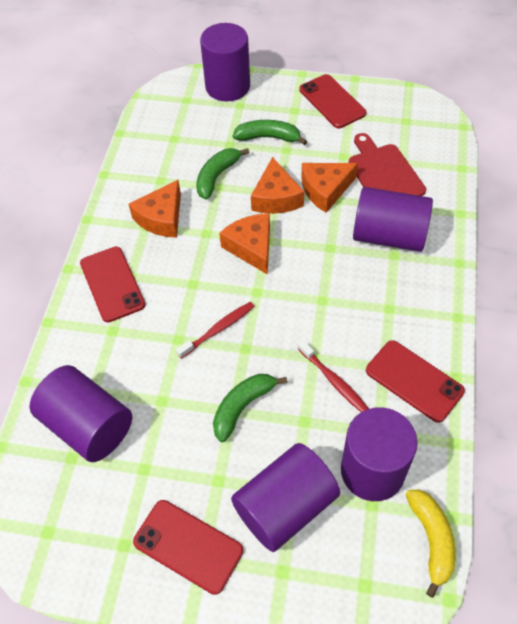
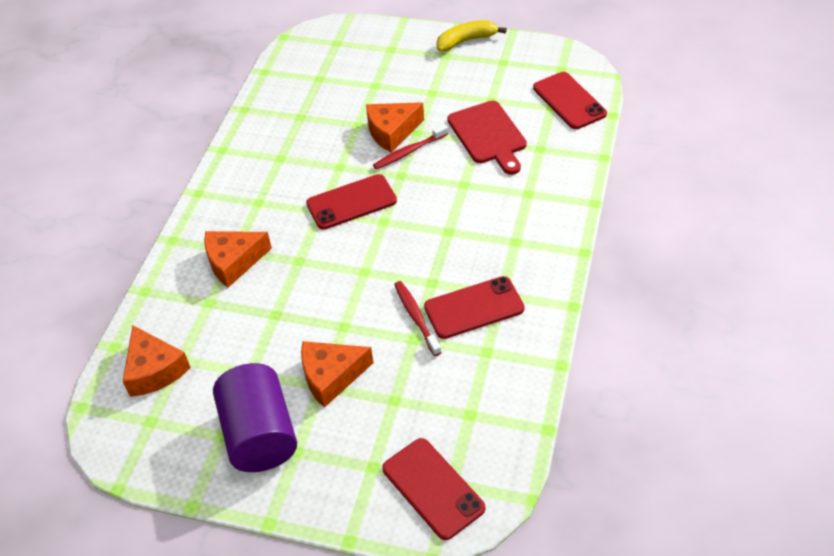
green banana: [196,148,249,200] [213,374,287,442] [233,120,307,145] = 3 -> none = 0
purple cylinder: [30,365,132,462] [200,23,250,101] [231,443,340,552] [341,407,418,501] [353,187,433,252] = 5 -> [213,363,297,472] = 1

